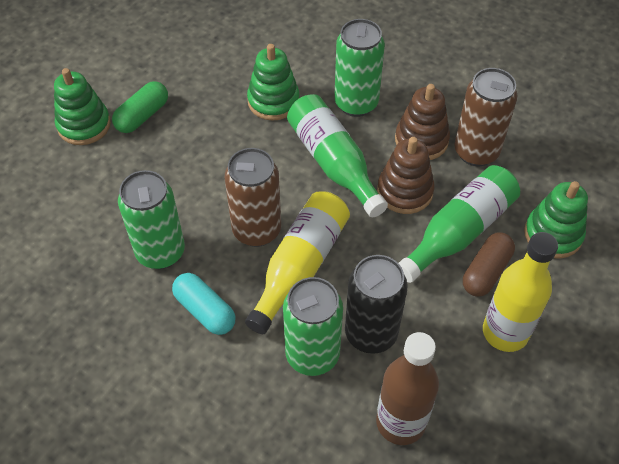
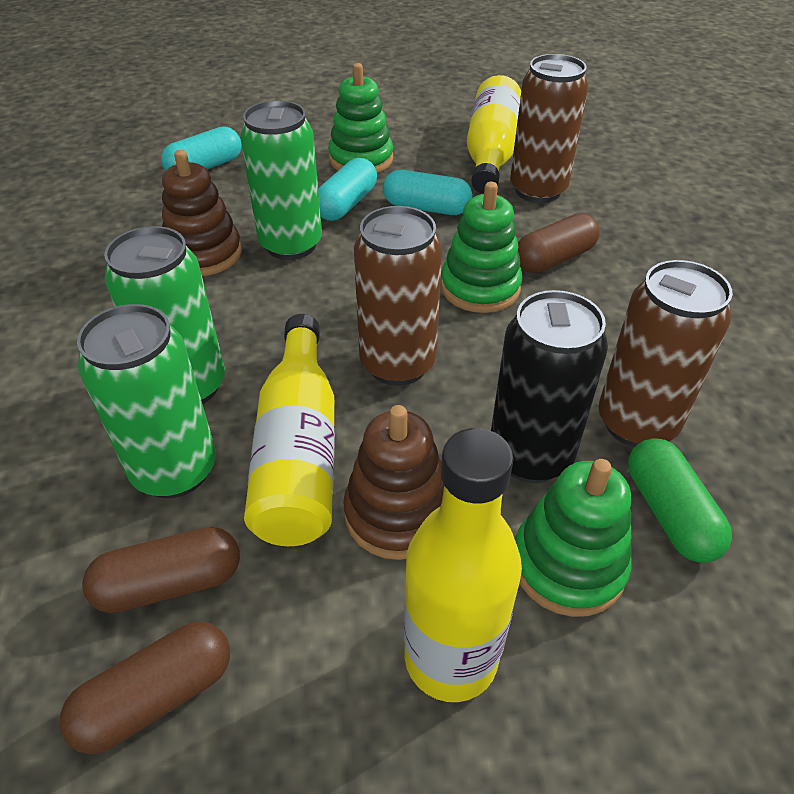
brown bottle: [376,332,439,445] = 1 -> none = 0
brown can: [225,148,281,247] [454,68,517,166] = 2 -> [354,206,442,386] [510,54,588,203] [599,260,733,447] = 3
brown capsule: [463,232,515,296] = 1 -> [60,621,230,754] [82,527,240,613] [518,213,600,273] = 3
green bottle: [287,94,388,217] [399,165,520,283] = 2 -> none = 0
turquoise capsule: [172,273,236,335] = 1 -> [161,126,242,171] [318,158,377,221] [383,170,472,215] = 3
yellow bottle: [245,191,350,334] [483,232,558,352] = 2 -> [244,314,335,546] [404,428,522,702] [467,75,521,194] = 3

